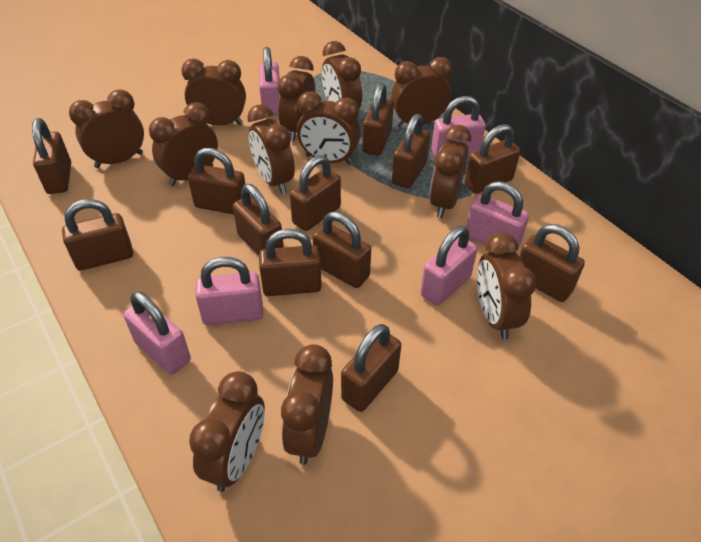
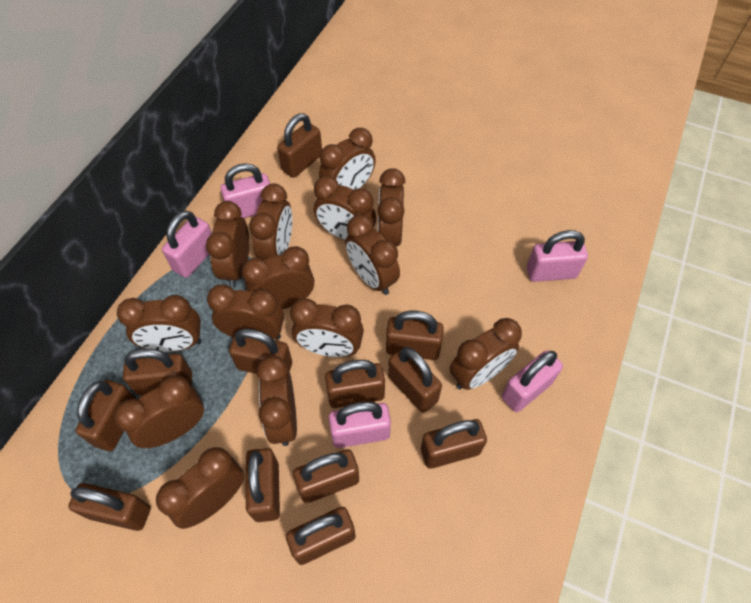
brown clock: [69,90,144,168] [149,102,218,186] [181,58,246,126] [189,371,265,492] [247,104,295,194] [278,56,315,141] [281,344,333,465] [297,91,361,165] [322,41,362,109] [391,57,452,127] [430,125,471,218] [477,232,536,340] = 12 -> [114,376,204,448] [117,295,202,352] [156,447,244,529] [206,201,249,288] [207,285,284,339] [242,246,314,309] [249,183,292,260] [257,356,297,446] [290,298,364,357] [314,176,376,240] [319,128,376,190] [345,215,400,295] [378,168,405,246] [450,318,522,390] = 14
pink padlock: [124,291,191,374] [195,257,263,325] [259,47,280,116] [420,226,477,306] [431,96,486,158] [466,181,529,252] = 6 -> [162,211,212,278] [221,163,270,218] [329,402,391,448] [502,350,563,412] [527,230,588,282] = 5

